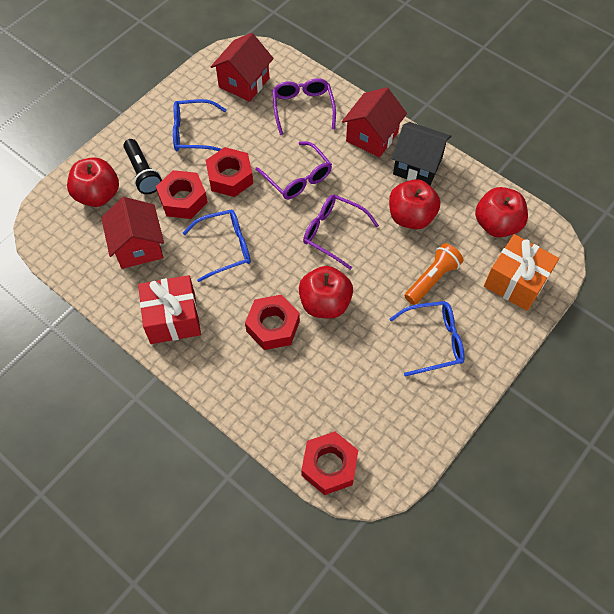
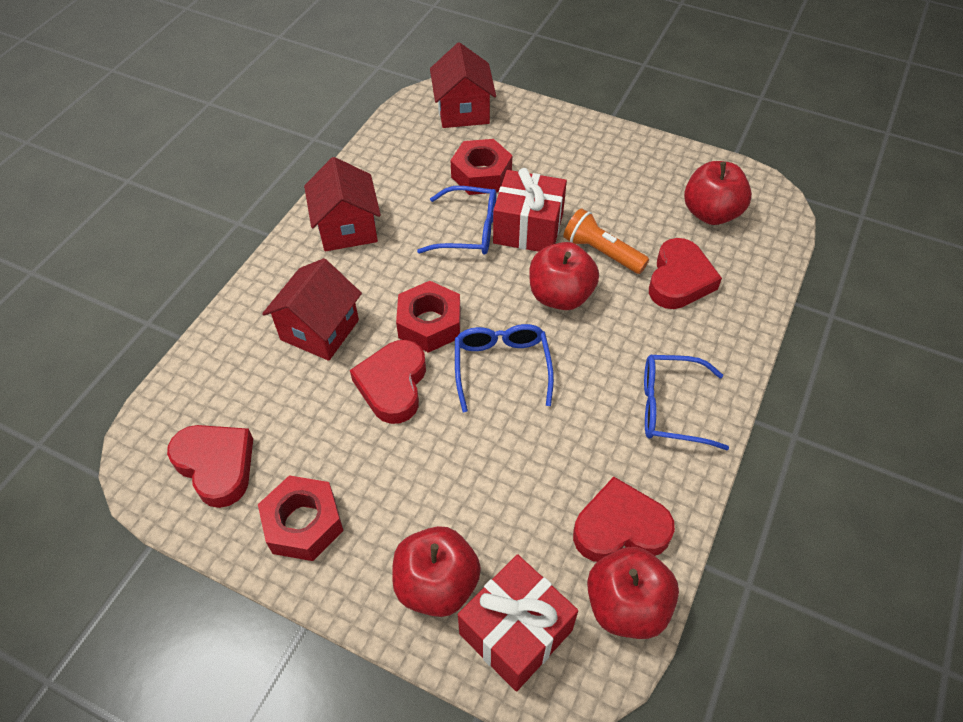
black flashlight: [124,139,162,194] = 1 -> none = 0
black house: [392,122,451,185] = 1 -> none = 0
orange gift: [484,234,559,311] = 1 -> none = 0
purple glasses: [255,141,332,199] [272,78,336,135] [303,194,379,270] = 3 -> none = 0
red gift: [138,275,201,344] = 1 -> [458,554,578,691] [493,168,567,252] = 2
red heart: none = 0 -> [167,425,253,508] [350,340,426,424] [573,477,675,562] [649,238,722,309] = 4
red nut: [156,170,208,219] [206,147,253,197] [245,295,300,350] [301,431,358,495] = 4 -> [258,475,344,561] [396,281,461,353] [450,139,512,195] = 3

